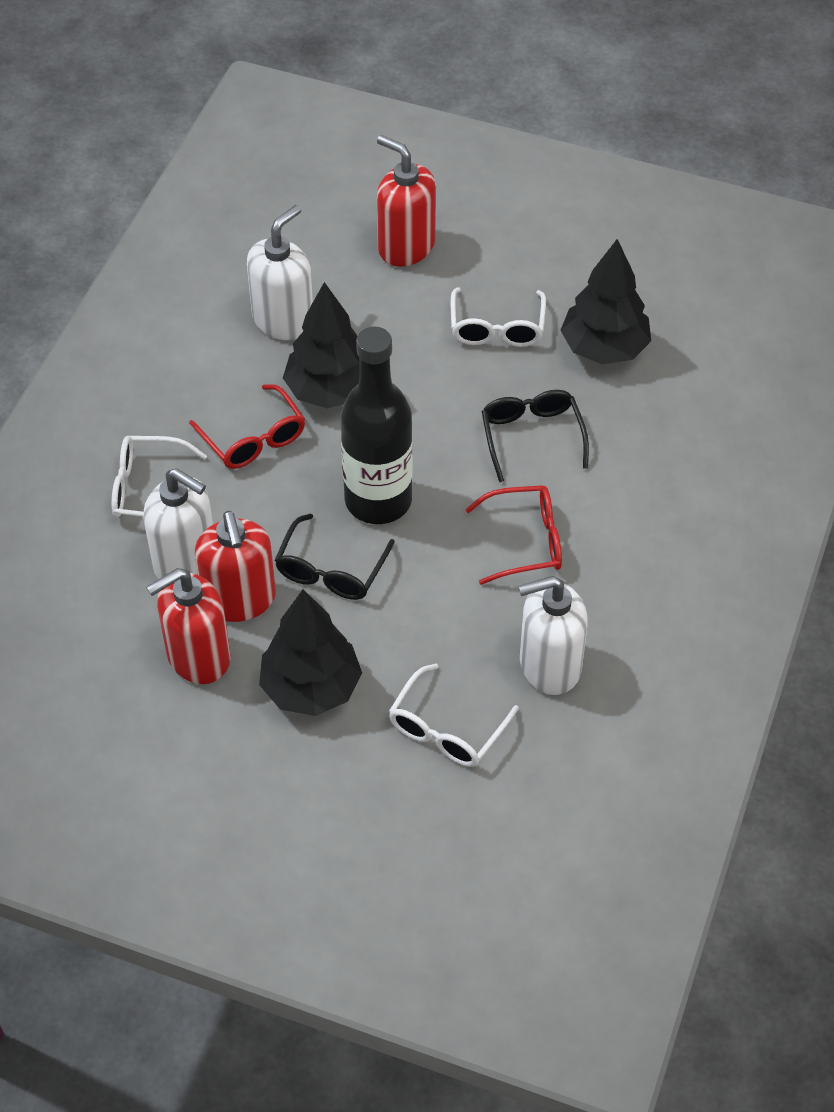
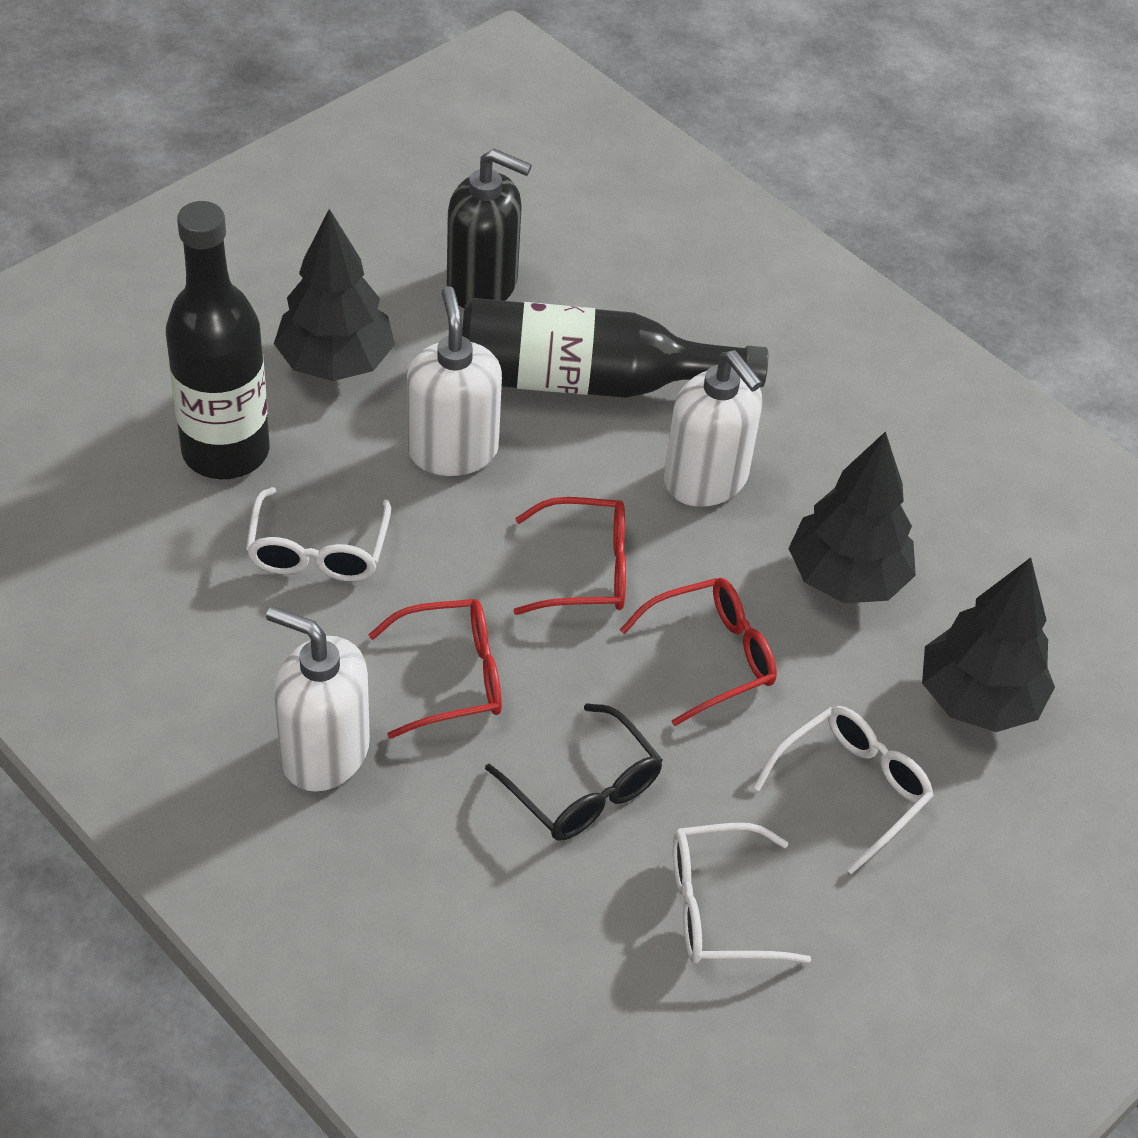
black bottle: [340,327,413,524] = 1 -> [166,201,269,479] [462,298,768,398] = 2
black glasses: [275,513,395,600] [482,390,589,482] = 2 -> [485,703,663,841] = 1
black soap dispenser: none = 0 -> [447,149,532,308] = 1
red glasses: [189,384,305,469] [465,485,562,585] = 2 -> [368,599,502,739] [513,497,626,615] [620,578,777,726] = 3
red soap dispenser: [146,568,231,684] [195,511,276,622] [377,135,436,267] = 3 -> none = 0

